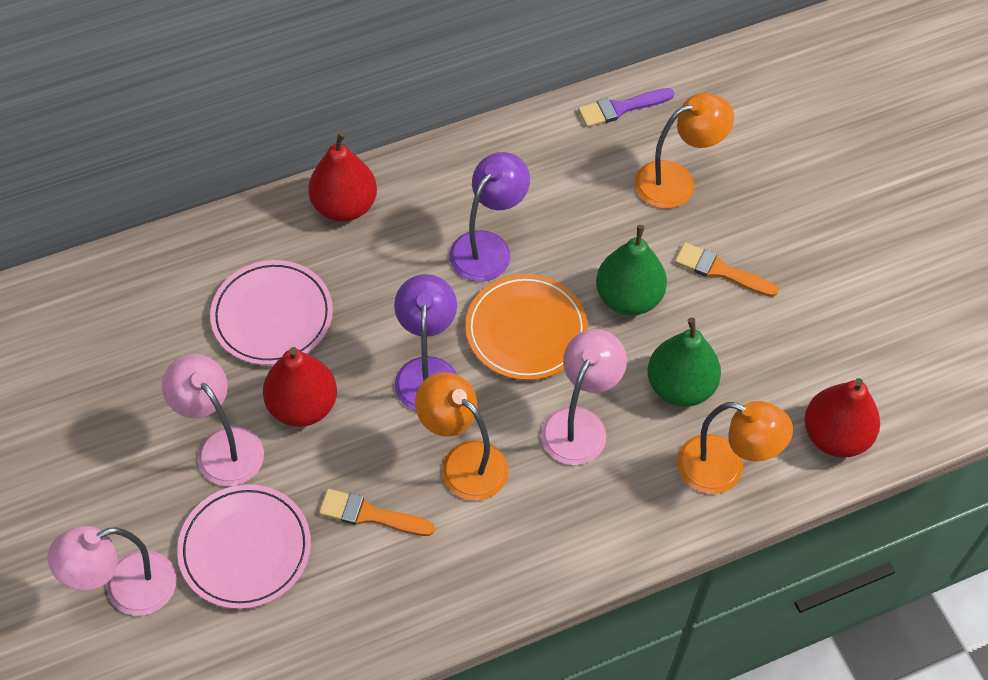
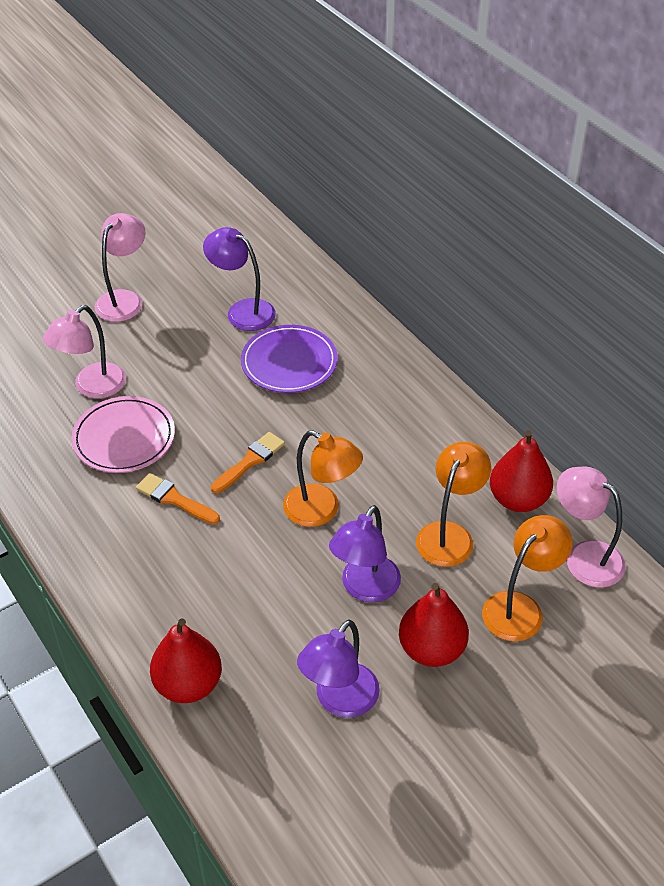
green pear: [596,225,667,315] [648,318,721,407] = 2 -> none = 0
orange plate: [465,274,588,380] = 1 -> none = 0
pink plate: [177,484,311,609] [210,260,333,365] = 2 -> [71,396,175,473] = 1
purple brush: [578,88,674,127] = 1 -> none = 0
purple lamp: [394,274,457,411] [449,152,530,282] = 2 -> [203,227,276,331] [297,619,380,718] [329,505,401,602] = 3
purple plate: none = 0 -> [241,325,338,393] = 1

